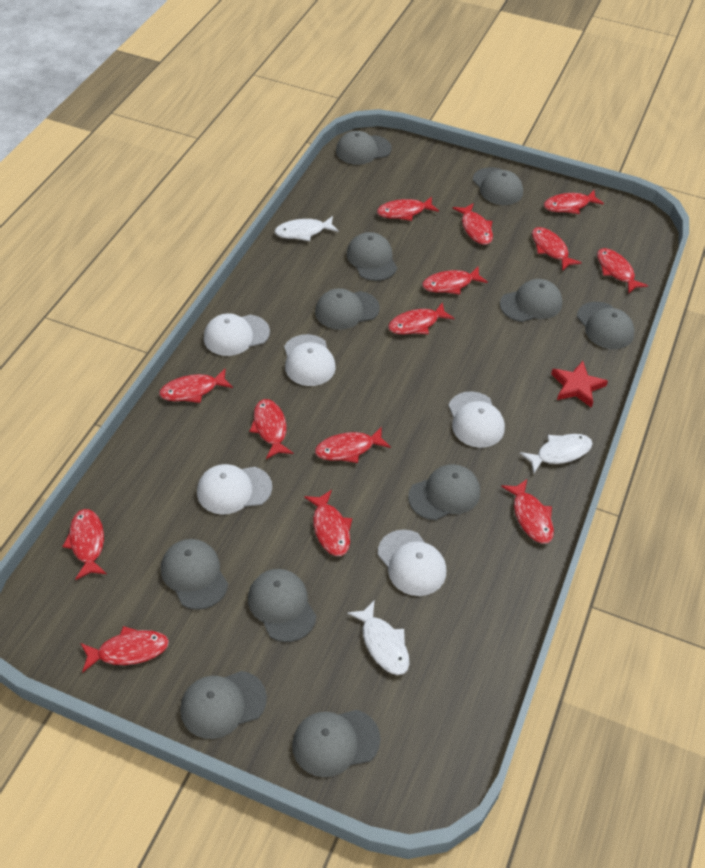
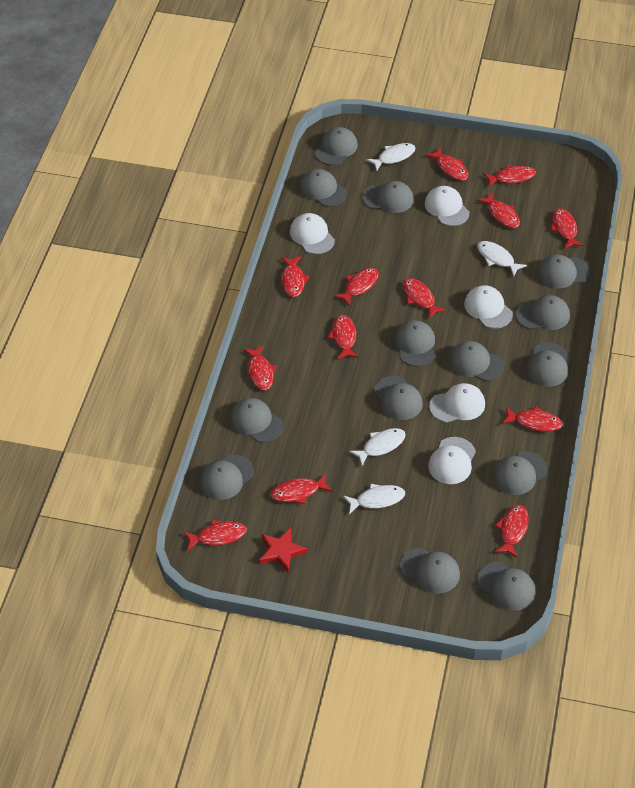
grey cap: [161,539,228,610] [180,671,267,739] [248,569,316,642] [292,710,380,777] [315,288,380,330] [336,131,392,165] [347,232,397,281] [408,464,480,520] [473,167,523,205] [500,279,562,322] [577,302,634,349] = 11 -> [199,455,254,500] [230,398,283,443] [300,169,347,207] [315,127,358,165] [362,181,414,213] [374,376,423,420] [394,320,435,367] [400,548,460,594] [449,341,504,381] [476,562,535,611] [492,451,547,495] [515,295,570,330] [526,343,568,387] [537,255,591,288] = 14
red fish: [62,509,107,580] [80,626,169,673] [159,369,233,403] [249,399,293,459] [304,490,352,556] [315,426,391,463] [377,197,439,221] [388,303,455,334] [422,267,488,294] [452,203,493,245] [501,479,554,544] [532,227,582,271] [544,190,604,214] [597,248,648,294] = 14 -> [183,520,247,550] [243,345,277,390] [270,474,332,504] [281,256,309,297] [328,315,358,359] [333,268,379,307] [403,278,446,319] [425,148,468,181] [477,193,520,228] [483,165,536,187] [495,505,529,558] [502,407,563,432] [550,208,584,249] = 13
white fish: [274,216,339,241] [347,601,409,675] [520,434,593,473] = 3 -> [343,484,405,514] [349,428,406,466] [366,143,415,171] [477,241,527,276] = 4

